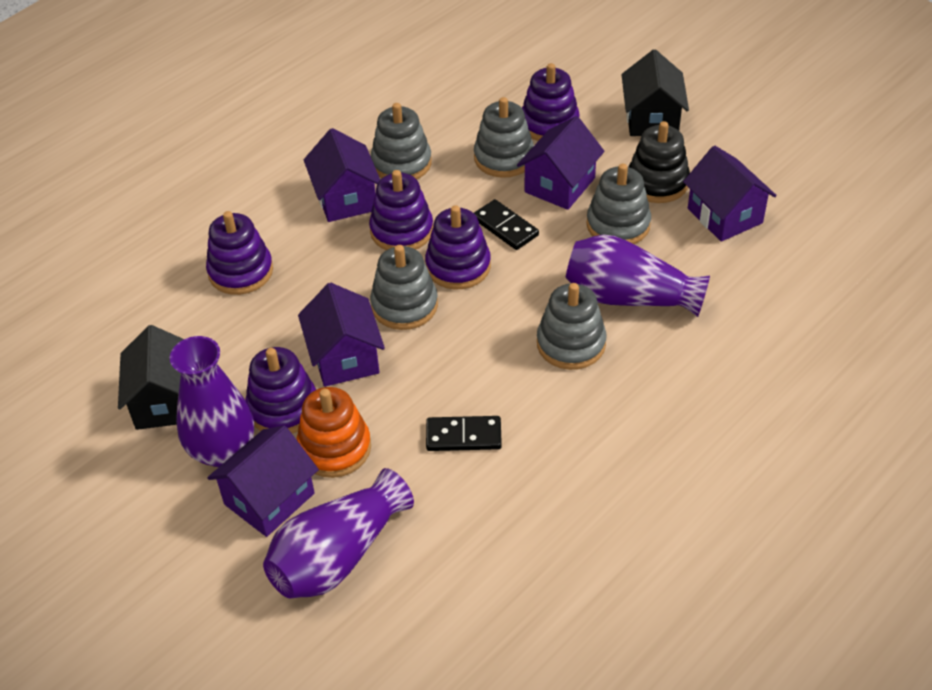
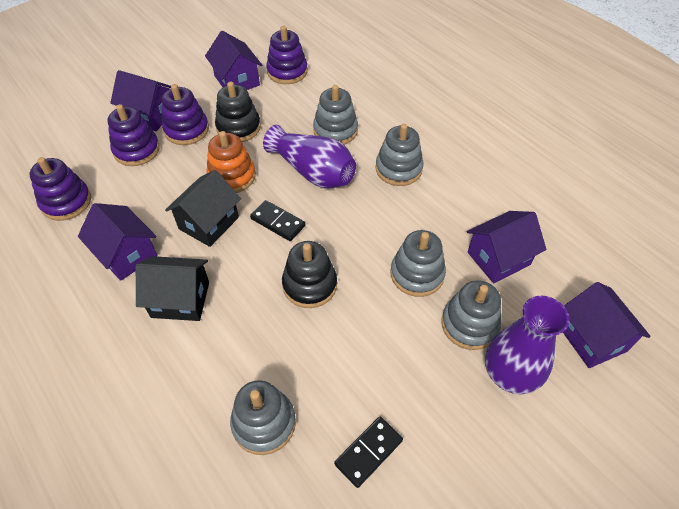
black stacking toy: [629,121,690,203] = 1 -> [215,82,261,142] [282,241,337,308] = 2
purple stacking toy: [206,211,273,295] [245,347,316,433] [369,170,433,250] [425,205,491,289] [522,63,580,141] = 5 -> [30,157,91,221] [107,104,160,166] [162,84,209,145] [266,26,308,84] = 4
purple vase: [170,336,254,467] [263,468,414,598] [566,235,710,317] = 3 -> [263,125,356,189] [485,296,570,394] = 2

